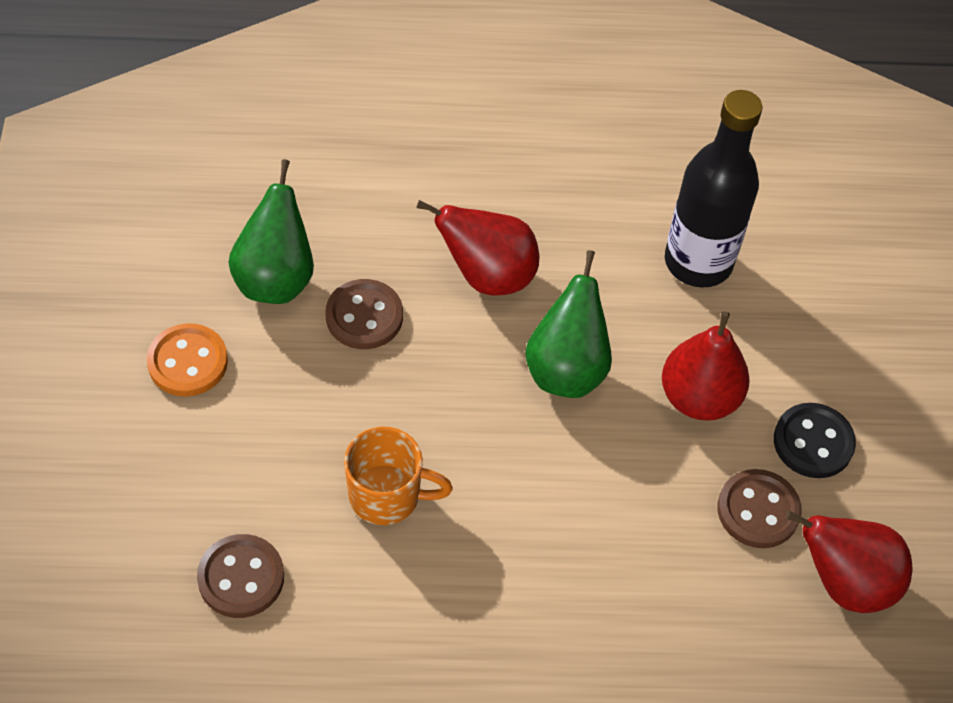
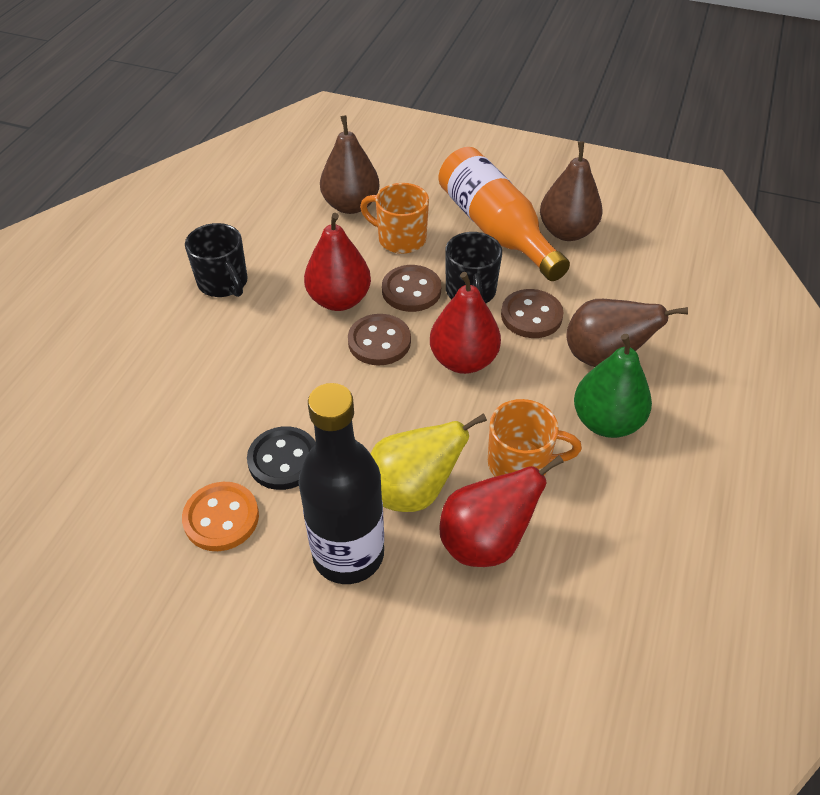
black mug: none = 0 -> [185,223,248,297] [445,232,502,303] = 2
brown pear: none = 0 -> [320,115,379,214] [540,141,602,241] [566,299,688,367] = 3
green pear: [228,159,314,304] [525,250,612,398] = 2 -> [574,334,652,438] = 1
orange bottle: none = 0 -> [438,147,570,281] = 1
orange mug: [344,426,453,525] = 1 -> [360,183,429,254] [488,399,582,477] = 2
yellow pear: none = 0 -> [370,413,487,512] = 1

